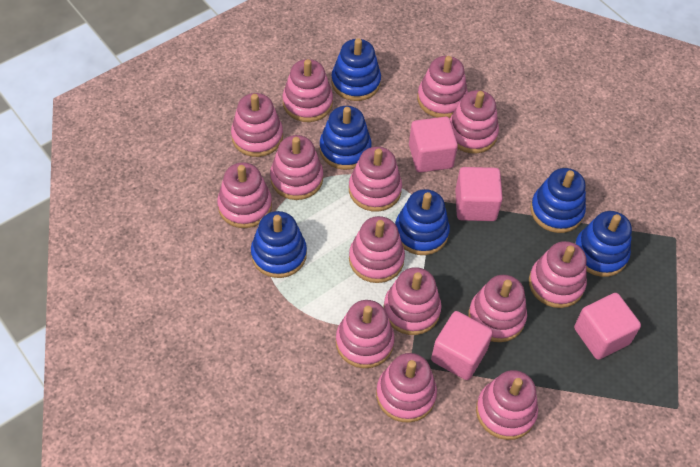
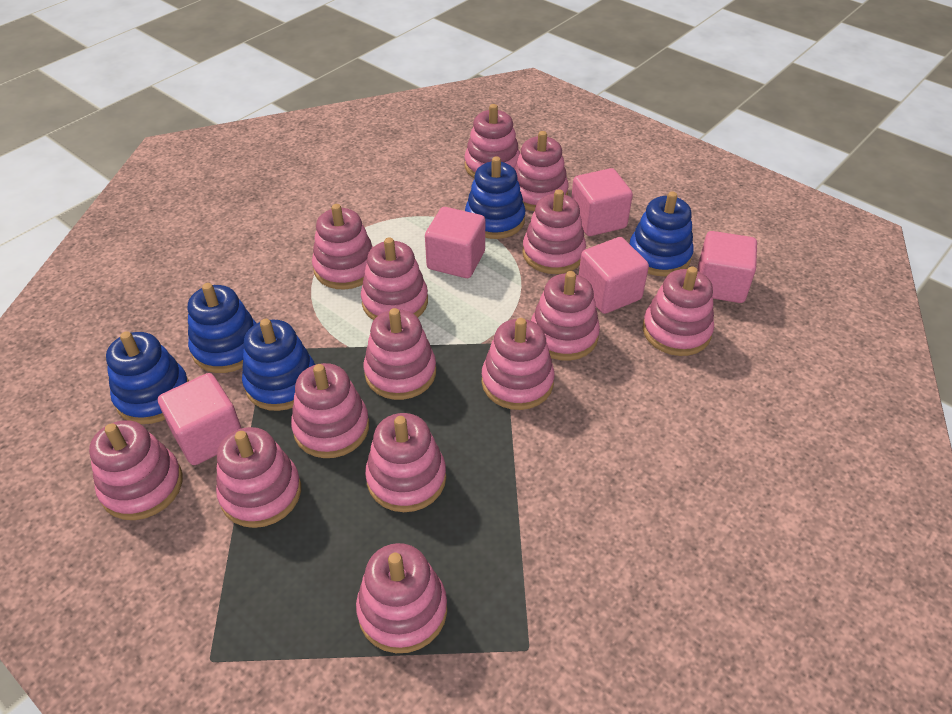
blue stacking toy: [251,211,307,278] [319,106,372,170] [331,38,381,101] [395,189,450,255] [530,168,586,233] [575,211,632,277] = 6 -> [106,331,189,424] [188,283,257,373] [242,319,315,411] [465,156,526,239] [630,191,694,276] = 5
pink cube: [409,117,458,173] [431,311,493,380] [455,167,503,221] [574,293,641,360] = 4 -> [158,373,241,465] [425,207,485,278] [571,168,633,236] [579,237,649,314] [698,231,757,303] = 5

